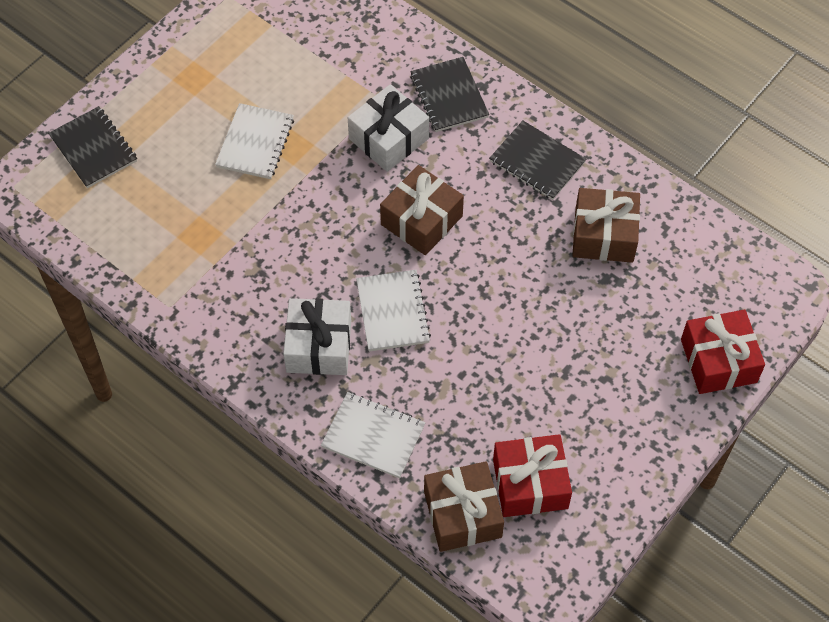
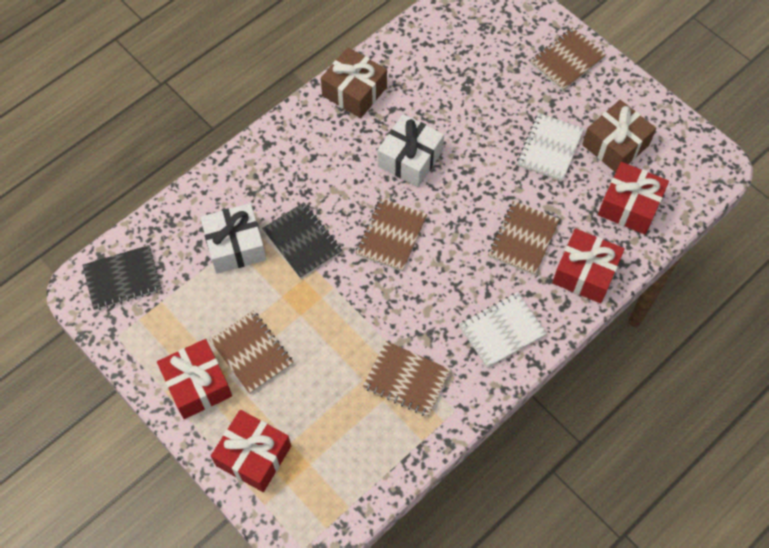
black notebook: [48,106,137,188] [410,57,489,132] [489,121,586,200] = 3 -> [83,245,162,310] [262,202,342,279] = 2
brown gift: [380,165,464,255] [424,461,504,552] [572,188,640,263] = 3 -> [321,47,387,118] [582,100,656,172] = 2
brown notebook: none = 0 -> [210,310,294,394] [356,198,427,272] [363,341,451,417] [488,201,560,276] [530,27,607,91] = 5
red gift: [493,434,572,517] [681,310,765,394] = 2 -> [157,339,232,419] [211,410,291,492] [552,229,625,303] [598,162,669,235] = 4
white notebook: [215,103,294,179] [321,392,425,478] [356,270,431,352] = 3 -> [459,292,547,368] [517,113,584,181] = 2

